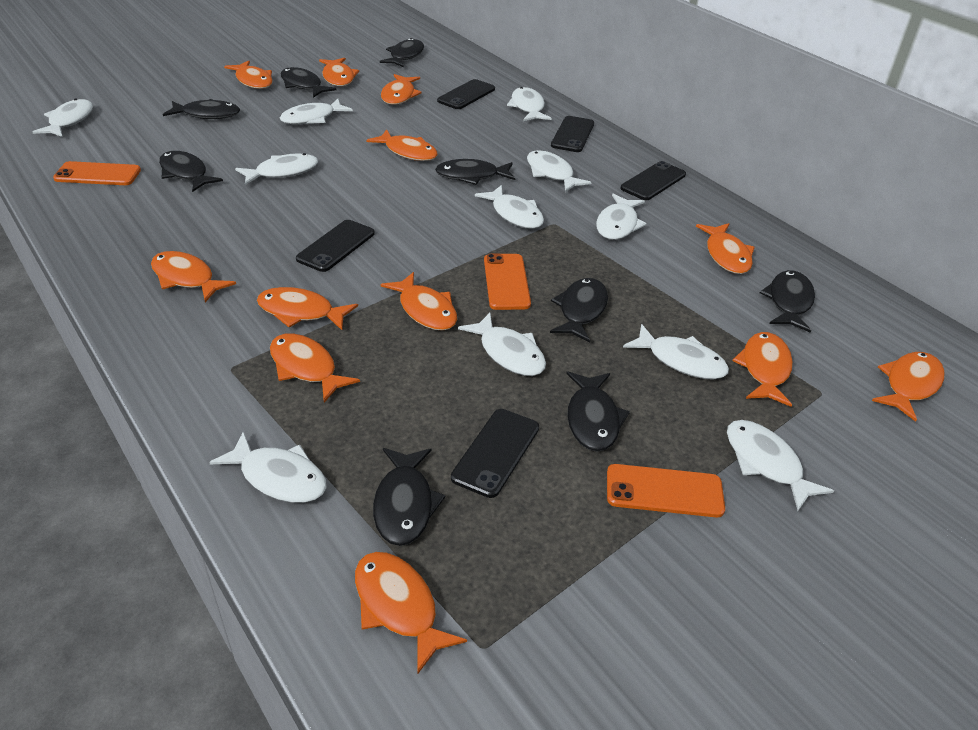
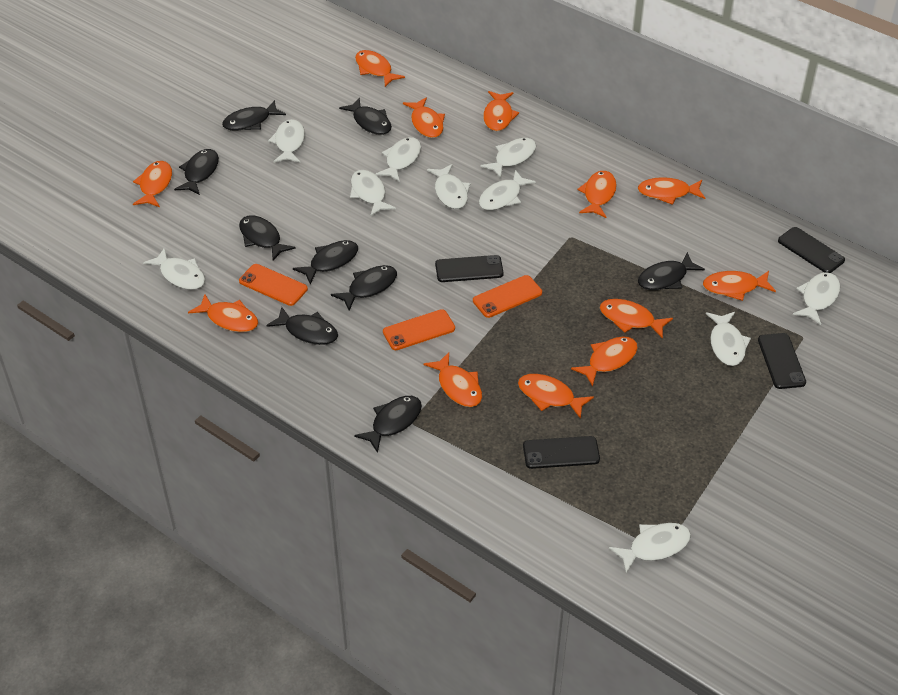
black phone: [296,220,375,272] [437,79,495,109] [451,409,539,498] [551,116,594,152] [621,161,686,200] = 5 -> [435,255,504,282] [523,436,600,469] [758,333,806,389] [778,227,845,273] = 4
white fish: [33,99,93,137] [209,432,327,503] [235,153,318,185] [280,99,353,125] [458,313,546,376] [475,185,544,229] [507,87,552,121] [527,150,592,192] [596,194,647,240] [623,324,729,380] [727,420,834,511] = 11 -> [143,248,205,290] [268,119,305,163] [350,170,396,217] [375,137,421,182] [427,164,470,209] [479,170,536,210] [480,138,536,179] [609,523,691,573] [706,312,751,366] [793,272,840,325] = 10

